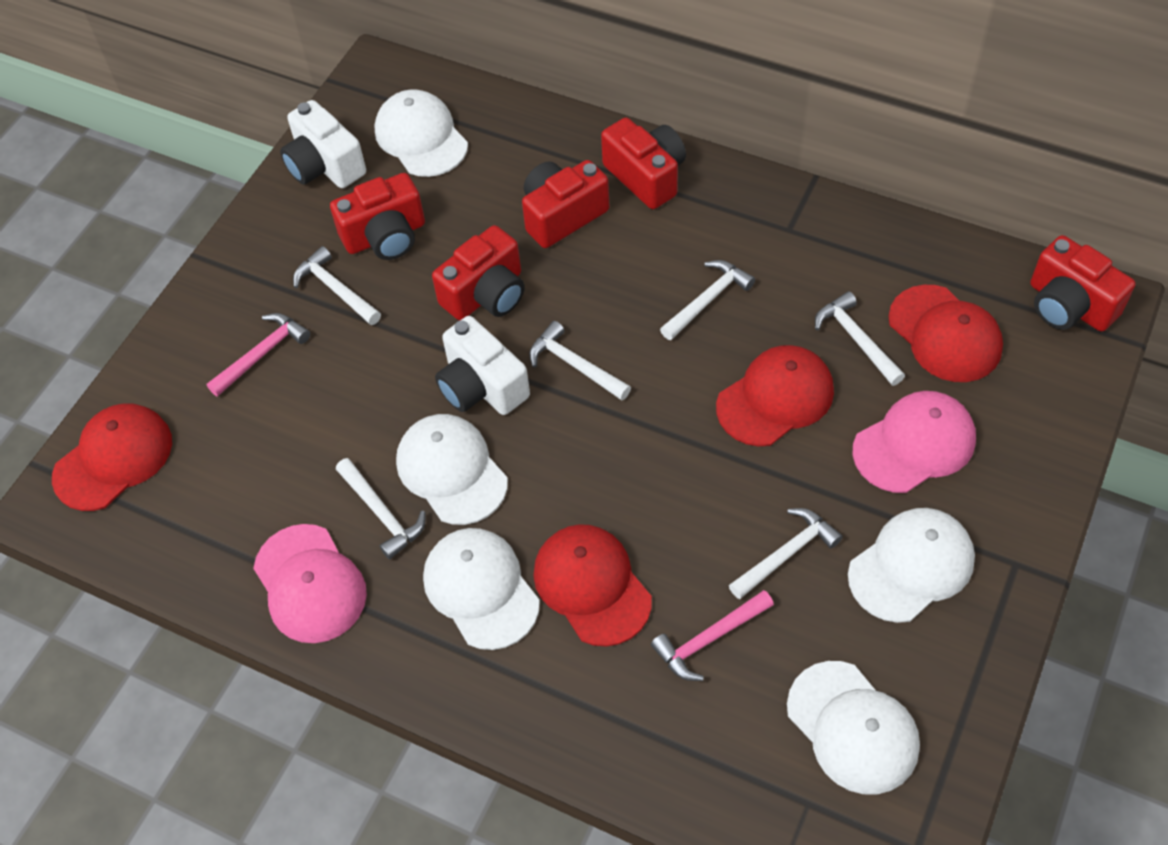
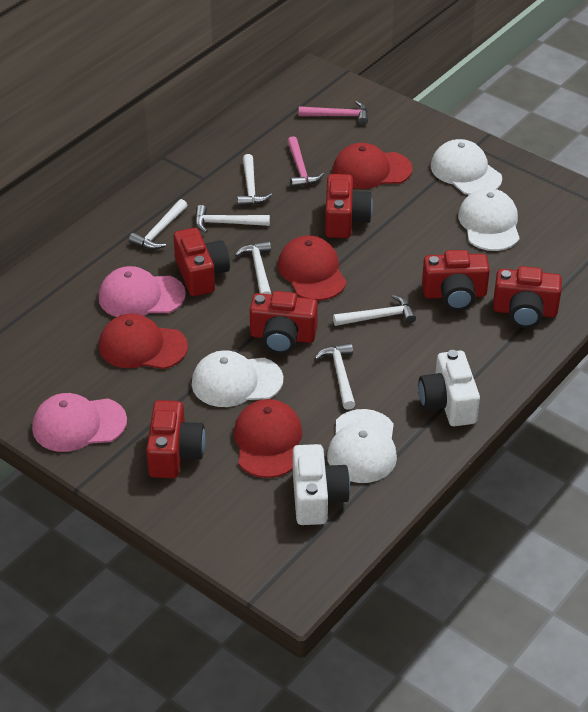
red camera: [330,173,425,260] [432,225,525,320] [522,160,609,248] [601,118,686,209] [1030,235,1135,332] = 5 -> [146,400,205,478] [174,228,230,296] [250,291,318,354] [325,174,373,238] [422,250,490,311] [493,266,562,328] = 6
white cap: [375,89,468,177] [396,414,508,525] [423,528,540,650] [787,661,920,794] [848,508,975,623] = 5 -> [192,350,283,407] [327,409,397,483] [431,139,502,195] [458,188,520,251] = 4

